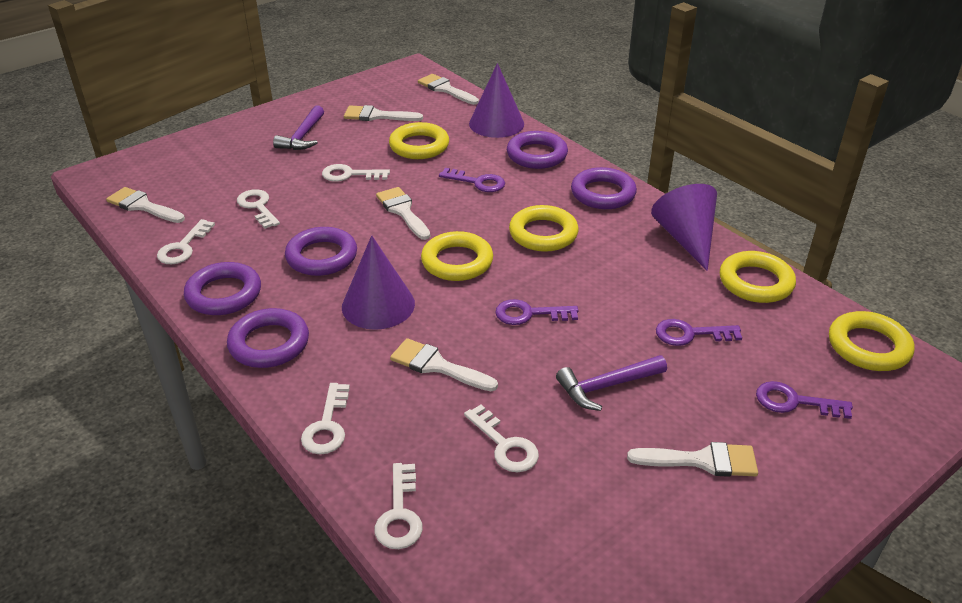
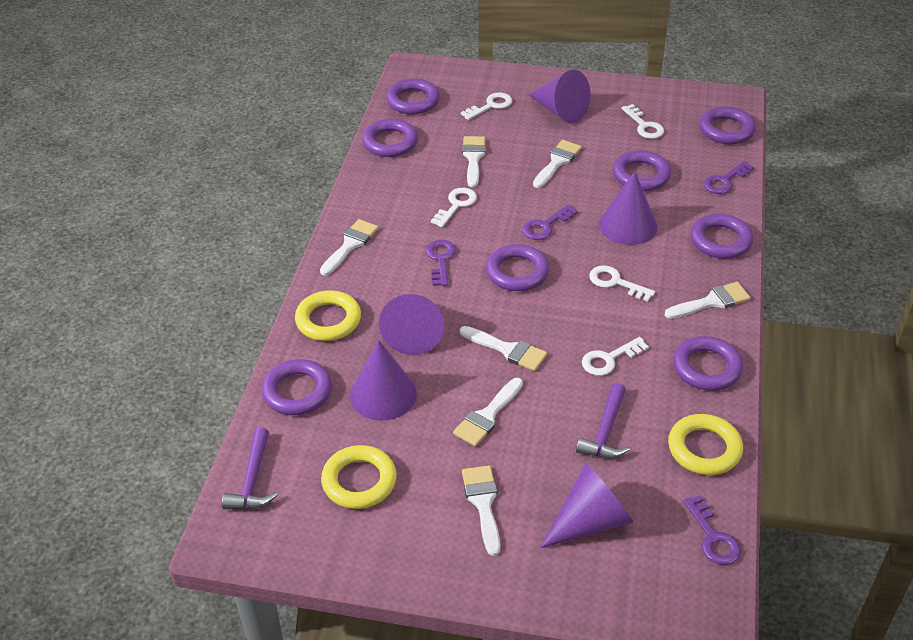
purple cone: [342,235,415,330] [469,63,524,138] [651,184,717,271] = 3 -> [350,340,417,421] [379,294,444,355] [529,70,591,123] [540,463,634,548] [599,171,658,245] = 5
purple ring: [184,262,261,315] [227,308,309,368] [285,227,357,276] [507,131,568,169] [571,167,637,209] = 5 -> [261,359,332,415] [362,119,418,157] [386,79,440,115] [486,244,550,291] [613,150,671,191] [673,336,743,391] [690,214,753,259] [699,107,756,145] = 8
white brush: [106,187,185,223] [344,105,423,121] [376,187,430,240] [390,338,498,391] [418,74,479,105] [627,442,758,477] = 6 -> [320,219,378,276] [453,378,523,446] [460,326,547,371] [462,136,486,187] [462,465,500,556] [533,140,582,188] [665,282,751,319] = 7
white key: [157,219,215,264] [237,189,280,229] [301,383,350,454] [322,164,390,182] [375,463,423,549] [464,404,539,472] = 6 -> [431,188,477,227] [461,92,512,120] [582,337,649,376] [589,265,655,302] [622,104,664,139] = 5
yellow ring: [389,122,449,159] [421,231,493,281] [509,205,579,252] [720,251,796,303] [829,311,915,371] = 5 -> [295,290,361,341] [321,445,397,509] [668,414,743,475] = 3

